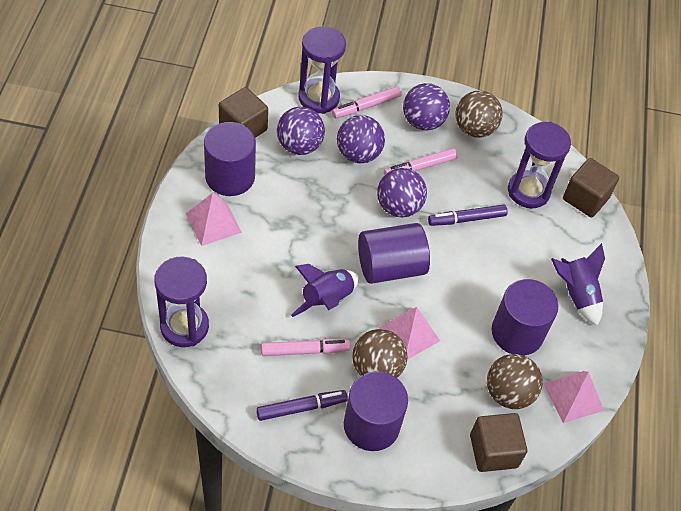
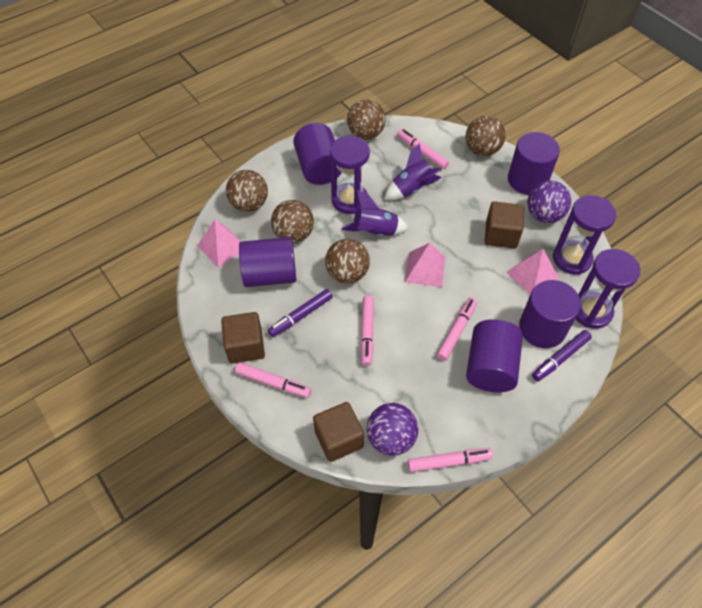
brown ball: [352,329,407,378] [455,91,503,138] [487,354,543,409] = 3 -> [226,170,268,212] [271,200,314,243] [325,239,370,284] [347,100,386,140] [466,116,506,156] = 5
pink marker: [261,339,350,356] [332,86,402,118] [384,148,458,175] = 3 -> [235,362,311,398] [361,295,374,366] [397,129,449,169] [408,448,493,472] [437,297,477,361] = 5
purple ball: [277,107,325,155] [337,115,385,164] [377,168,427,217] [403,83,450,130] = 4 -> [366,403,418,456] [527,181,571,223] = 2
purple cylinder: [204,122,256,196] [344,371,408,451] [358,223,430,284] [492,279,558,355] = 4 -> [239,237,296,287] [293,123,342,185] [466,319,523,392] [508,132,560,195] [519,280,581,348] = 5

